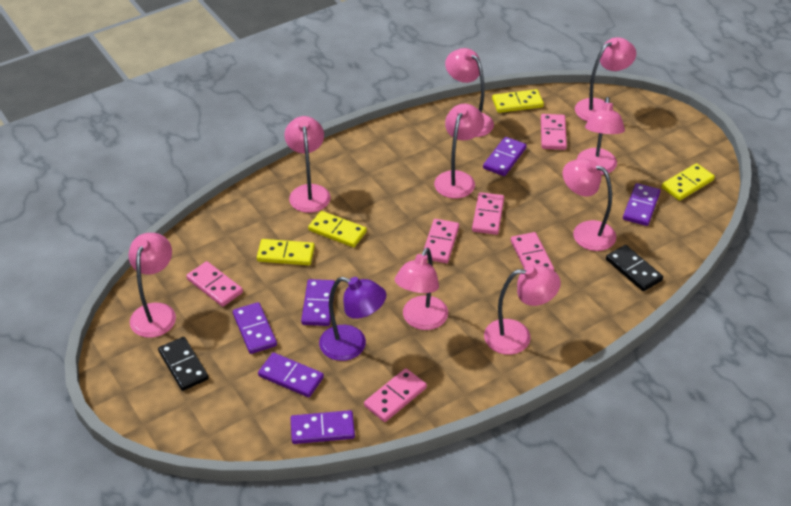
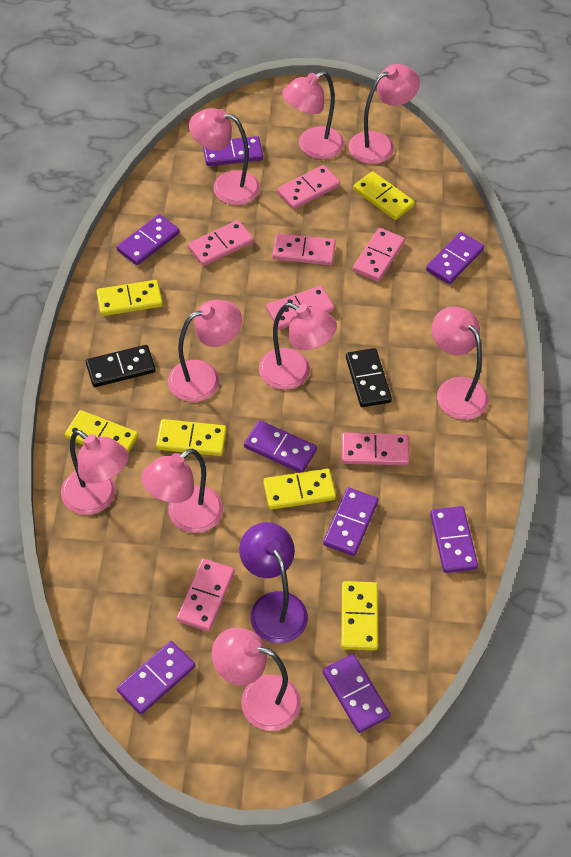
pink domino: [186,261,243,307] [364,368,427,422] [424,219,459,263] [472,192,504,235] [511,232,554,271] [541,114,567,150] = 6 -> [177,559,234,632] [188,220,254,266] [266,286,334,330] [272,233,336,266] [277,165,340,210] [342,433,409,465] [352,228,405,282] = 7
purple domino: [233,302,277,354] [258,352,324,397] [291,410,355,444] [301,279,335,326] [483,137,527,176] [623,183,660,226] = 6 -> [117,214,180,265] [117,641,195,715] [203,136,263,166] [244,420,317,473] [323,487,378,556] [323,654,390,733] [426,232,484,284] [430,506,478,573] = 8
yellow domino: [257,239,315,265] [308,211,367,247] [492,89,544,113] [661,163,715,201] = 4 -> [65,410,138,453] [96,280,163,316] [156,419,227,456] [263,469,336,510] [341,581,378,650] [353,171,415,220] = 6

